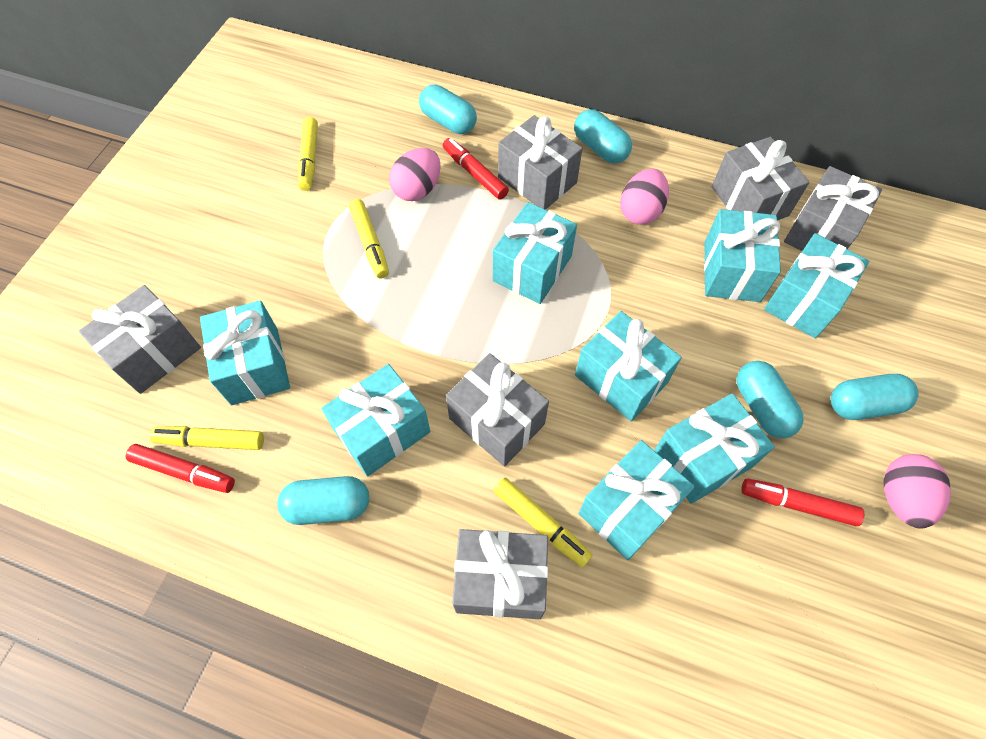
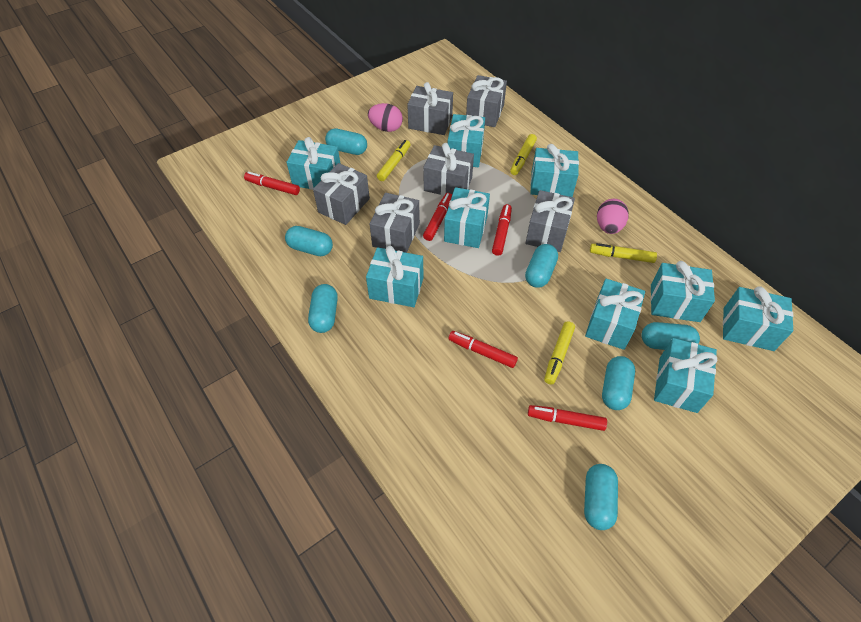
pink egg: [389,148,441,201] [620,169,669,225] [883,454,951,529] = 3 -> [368,103,403,132] [597,199,629,234] = 2
red marker: [126,444,235,493] [443,138,509,200] [741,478,864,526] = 3 -> [244,172,300,195] [423,193,452,241] [449,331,518,368] [492,204,512,256] [528,405,607,431] = 5
turquoise capsule: [277,476,369,525] [419,84,477,134] [574,109,632,164] [737,361,804,438] [831,374,919,420] = 5 -> [285,226,333,256] [308,284,338,333] [325,128,367,155] [525,244,558,288] [584,464,618,530] [602,356,635,410] [642,322,700,350] = 7
turquoise gift: [200,300,290,405] [321,364,430,476] [493,202,577,304] [575,311,682,421] [578,440,695,560] [654,393,775,504] [704,209,781,302] [764,233,869,338] = 8 -> [286,137,341,190] [366,246,424,307] [444,187,490,248] [448,114,485,167] [530,144,579,197] [585,279,645,350] [650,261,715,322] [654,338,717,413] [723,286,793,351] = 9

